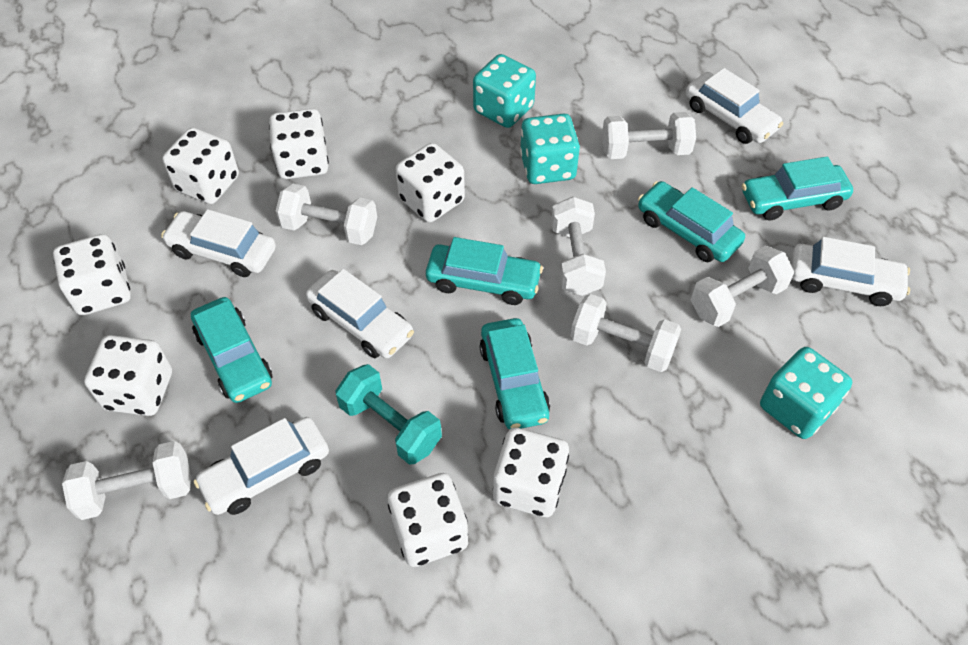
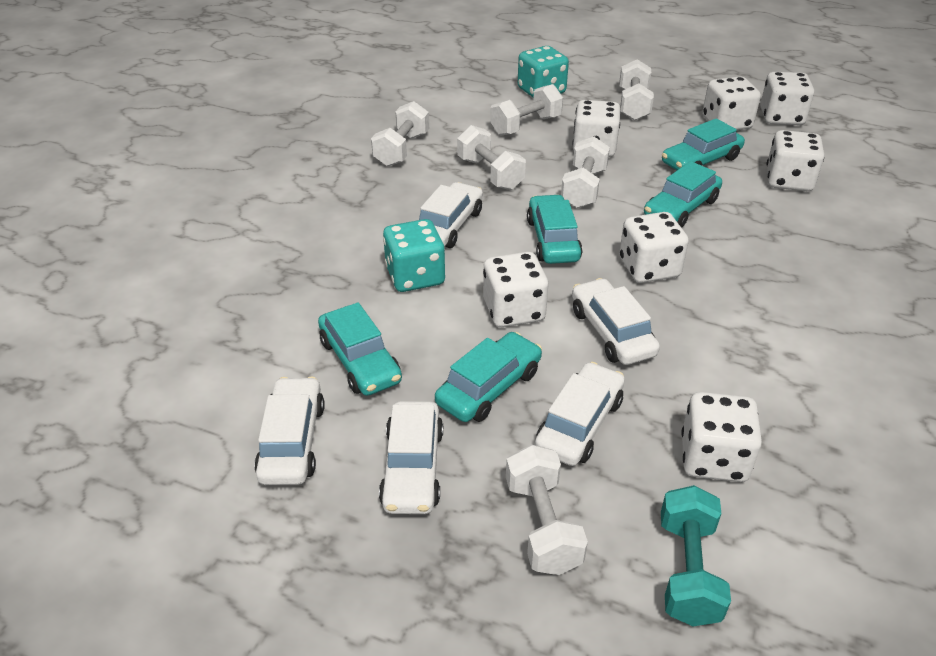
turquoise dice: [473,54,536,128] [520,114,580,184] [760,347,852,439] = 3 -> [383,219,445,292] [518,46,569,98] = 2

